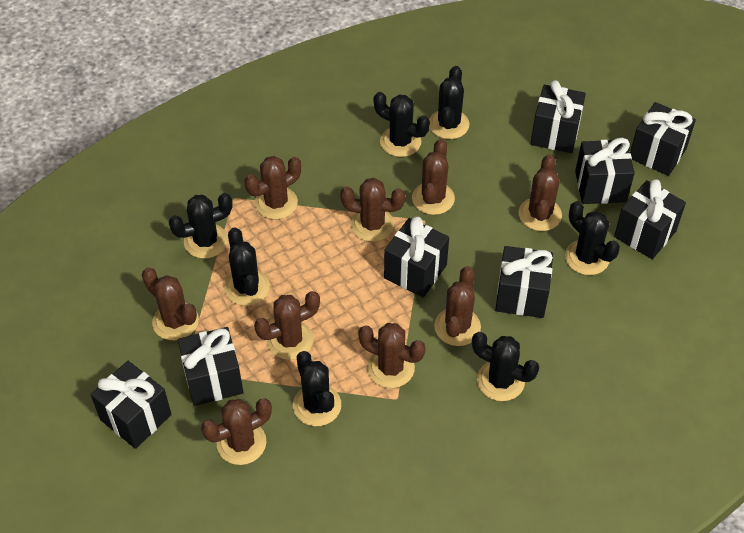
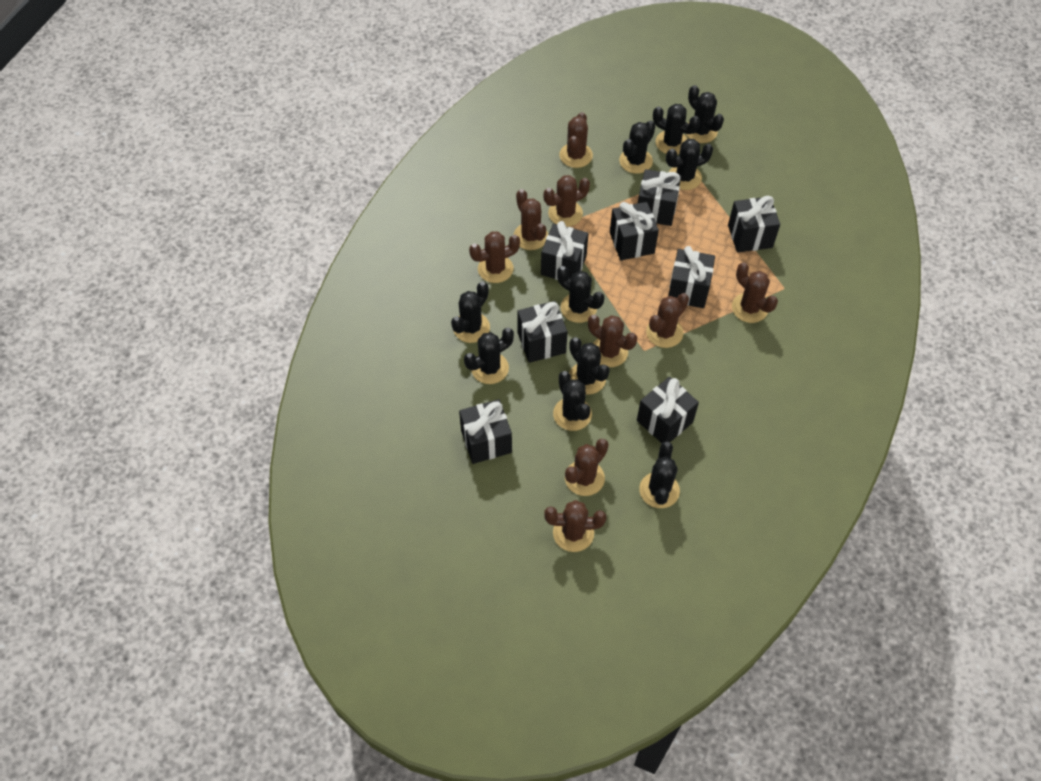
black cactus: [169,193,232,258] [224,227,270,306] [293,351,341,426] [374,92,430,157] [429,66,469,139] [472,332,539,401] [565,201,620,275] = 7 -> [451,282,490,343] [464,328,514,384] [553,371,592,431] [557,266,604,323] [569,337,610,395] [619,120,655,174] [639,442,680,508] [653,104,700,155] [666,139,713,190] [686,85,724,143] = 10

